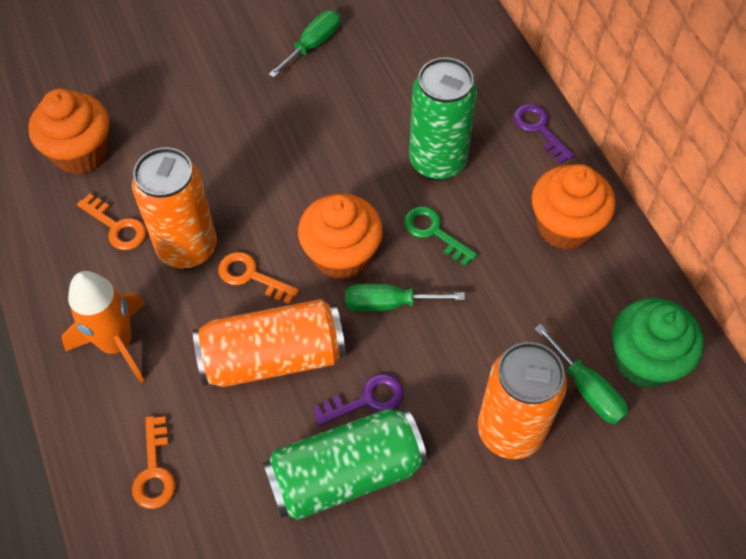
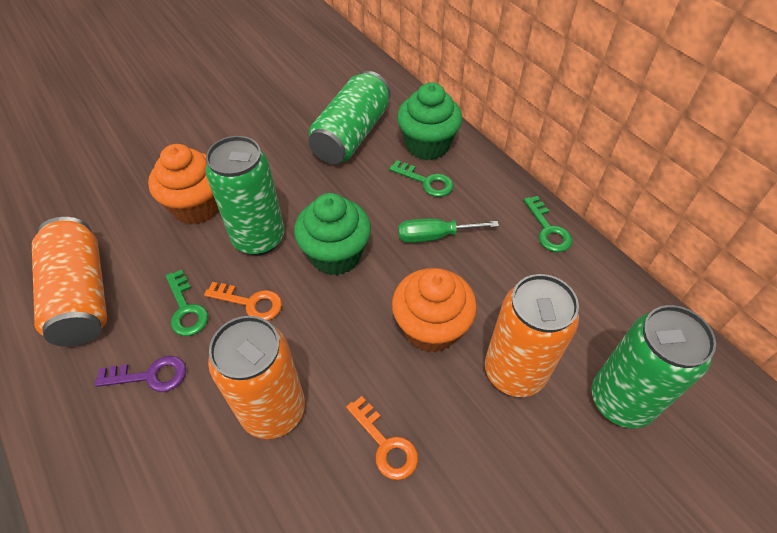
green can: [263,408,428,520] [409,57,477,181] = 2 -> [206,136,285,256] [308,71,391,164] [592,305,716,428] = 3
green cupcake: [612,298,704,388] = 1 -> [294,193,371,275] [397,82,462,160] = 2
green key: [404,206,478,266] = 1 -> [166,270,208,336] [389,160,454,197] [523,196,572,252] = 3
green screwdriver: [268,10,340,78] [345,284,465,312] [535,324,628,424] = 3 -> [398,218,499,243] = 1
orange cupcake: [28,89,109,175] [298,193,383,280] [532,164,616,250] = 3 -> [148,144,218,225] [392,268,477,353] = 2
orange key: [77,194,146,250] [132,416,176,509] [218,252,299,305] = 3 -> [204,282,282,321] [346,396,418,480] = 2
orange rocket: [62,271,145,383] = 1 -> none = 0
purple key: [313,374,404,426] [514,104,574,164] = 2 -> [94,356,186,392] = 1

